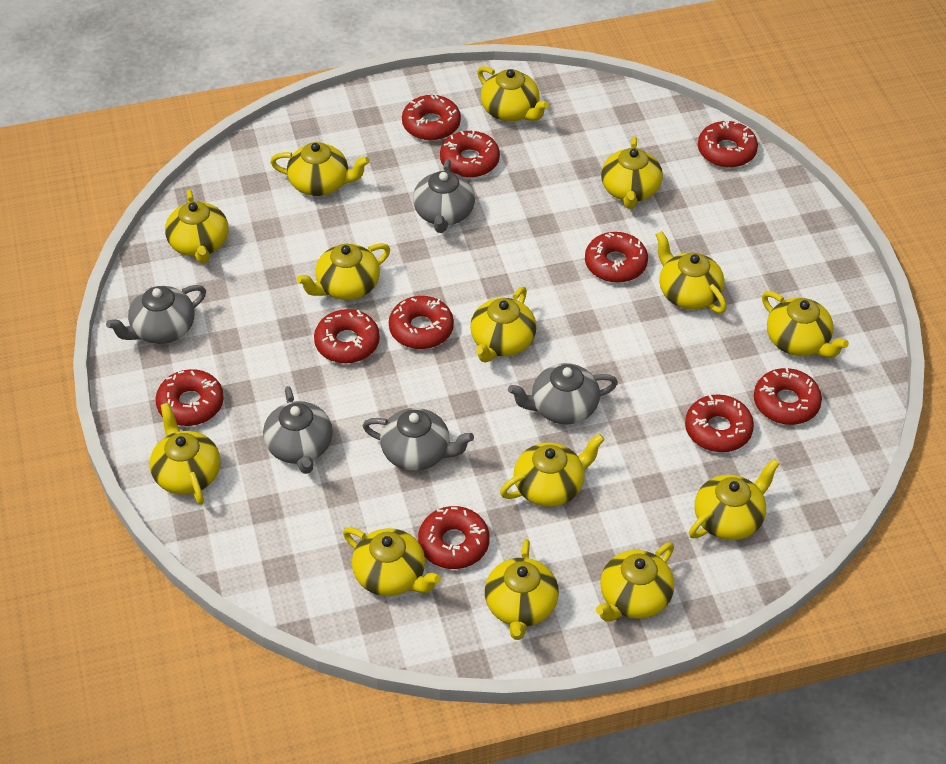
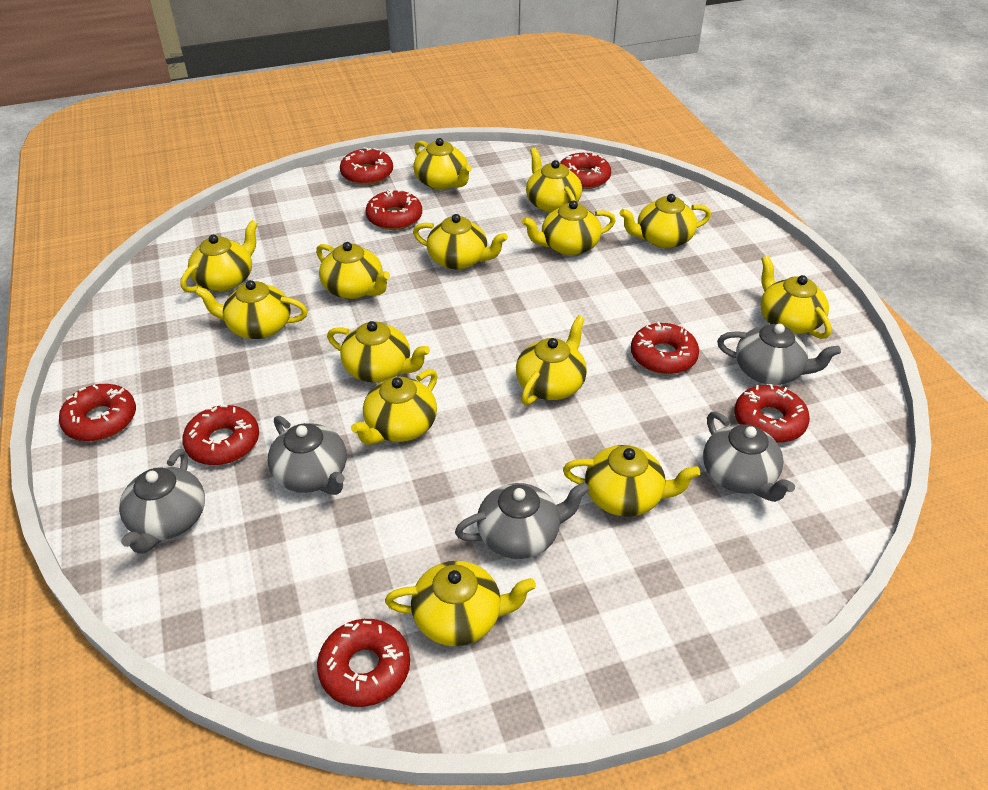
red donut: [156,369,224,426] [314,309,380,363] [389,296,454,349] [402,95,461,141] [418,506,490,569] [440,130,500,178] [585,232,648,283] [685,394,754,452] [698,119,758,168] [754,367,822,425] = 10 -> [59,384,136,441] [182,405,259,465] [317,619,410,707] [340,147,393,185] [366,189,422,230] [560,152,611,189] [631,322,699,374] [735,384,810,443] = 8

